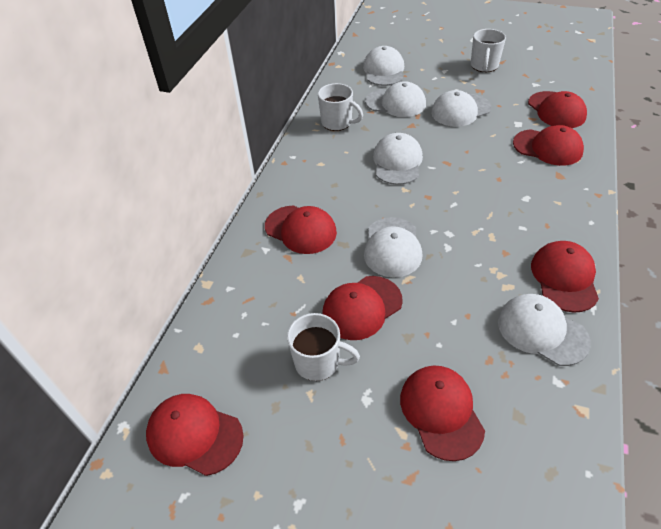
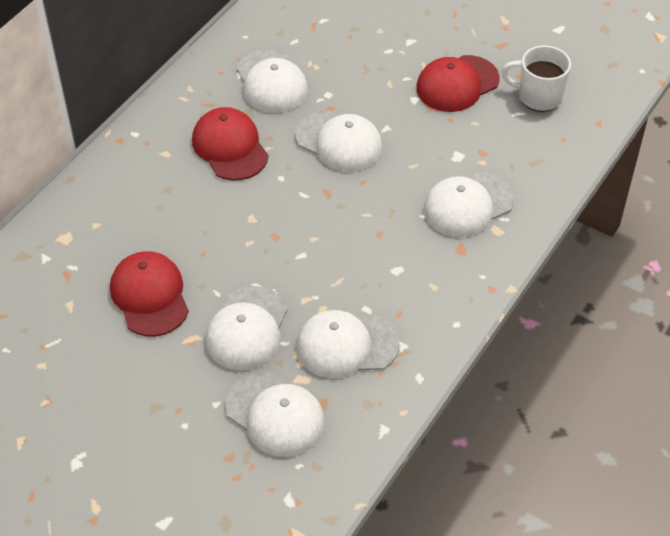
red cap: [146,394,244,476] [265,206,337,254] [322,276,403,340] [400,366,485,461] [513,125,584,166] [528,91,587,128] [531,241,599,313] = 7 -> [110,251,189,337] [192,107,269,181] [416,55,499,112] = 3
white mug: [287,313,360,381] [318,83,363,131] [471,29,506,72] = 3 -> [501,45,571,112] = 1

